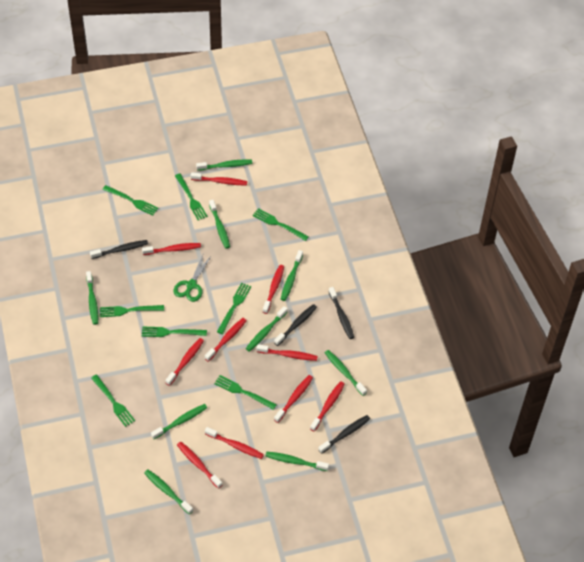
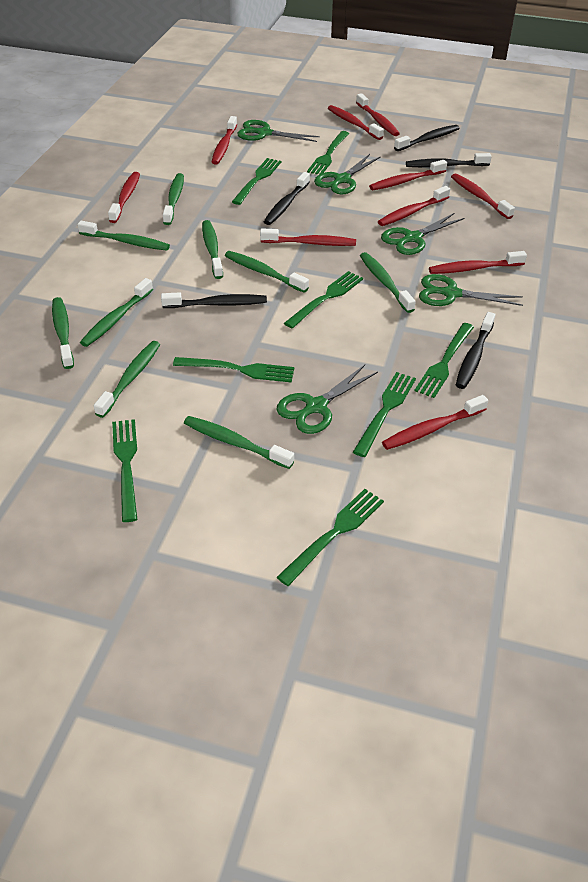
black toothbrush: [90,240,148,259] [274,304,317,346] [318,415,370,454] [328,287,354,339] = 4 -> [161,293,267,308] [264,172,310,225] [394,125,460,151] [406,153,492,167] [456,312,495,389] = 5
green scissors: [174,255,212,302] = 1 -> [237,120,320,142] [276,365,378,434] [314,154,381,195] [381,213,464,255] [419,274,523,306] = 5

